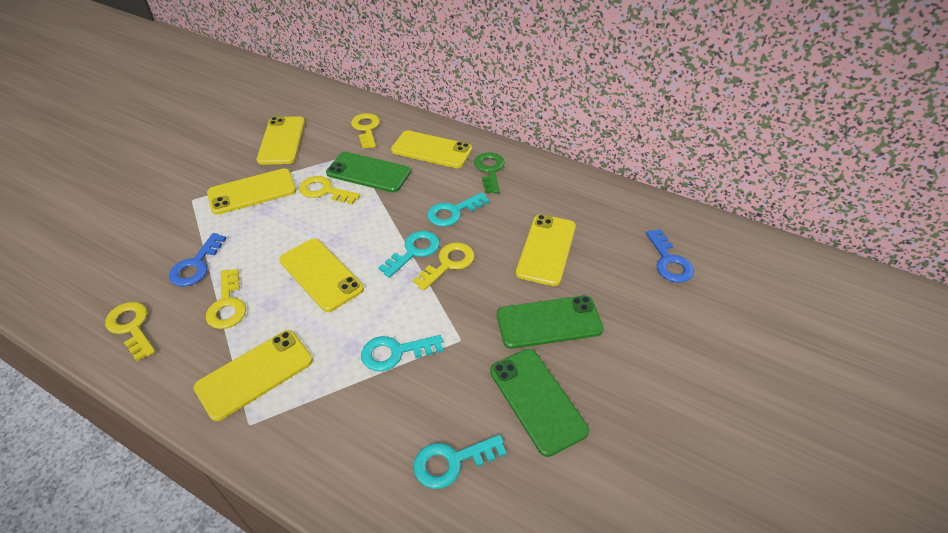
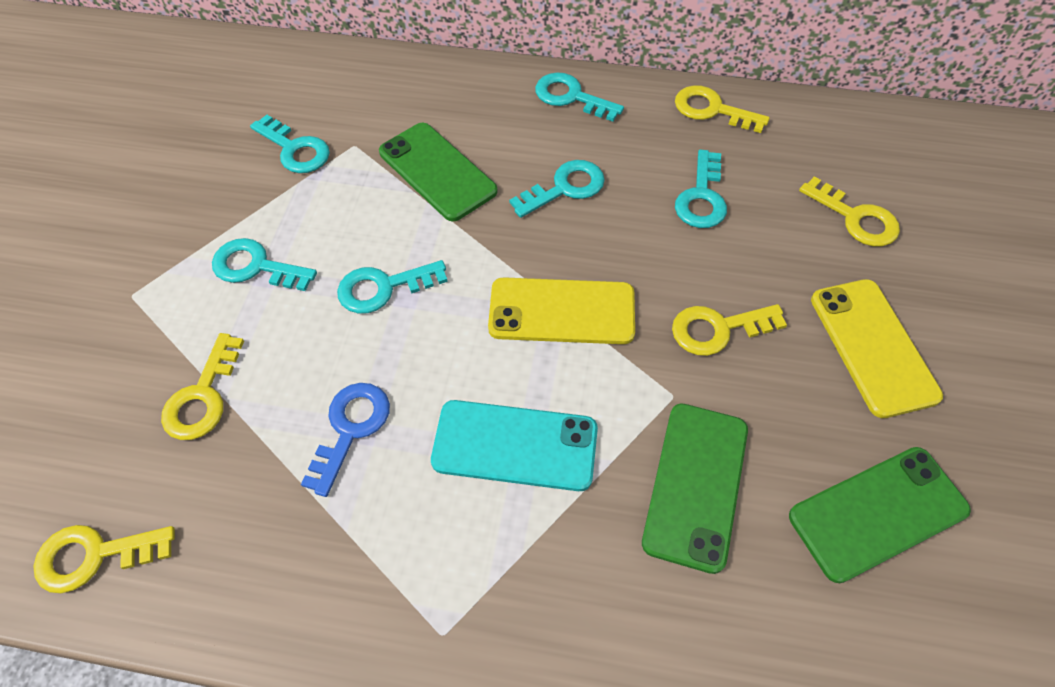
blue key: [169,233,227,287] [646,229,694,283] = 2 -> [301,383,390,497] = 1
green key: [474,152,505,193] = 1 -> none = 0
turquoise key: [361,335,443,371] [378,231,440,278] [413,434,507,489] [427,192,490,227] = 4 -> [212,238,317,291] [250,115,330,173] [337,260,448,314] [509,160,605,218] [535,72,624,122] [675,149,727,228] = 6
turquoise phone: none = 0 -> [431,400,598,491] = 1
yellow phone: [194,330,313,421] [207,168,296,215] [257,116,305,165] [279,239,364,312] [391,130,472,168] [516,214,576,286] = 6 -> [488,277,635,344] [811,279,943,418] = 2

